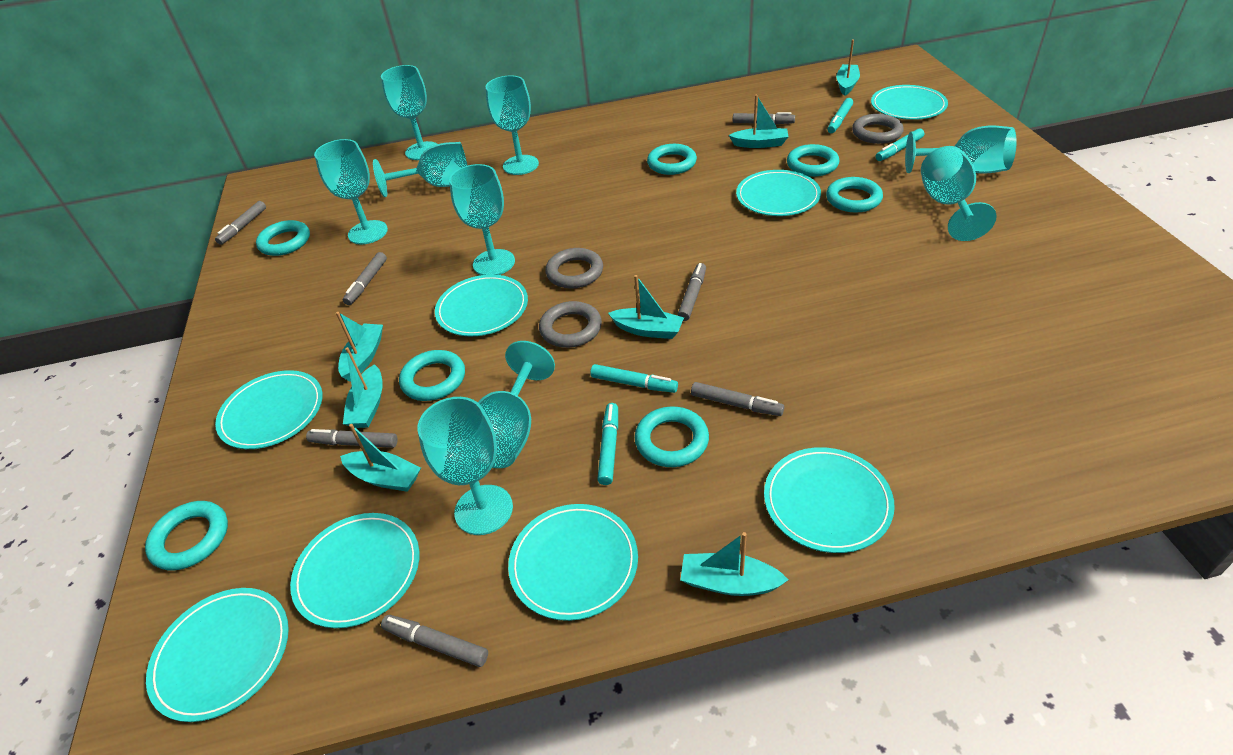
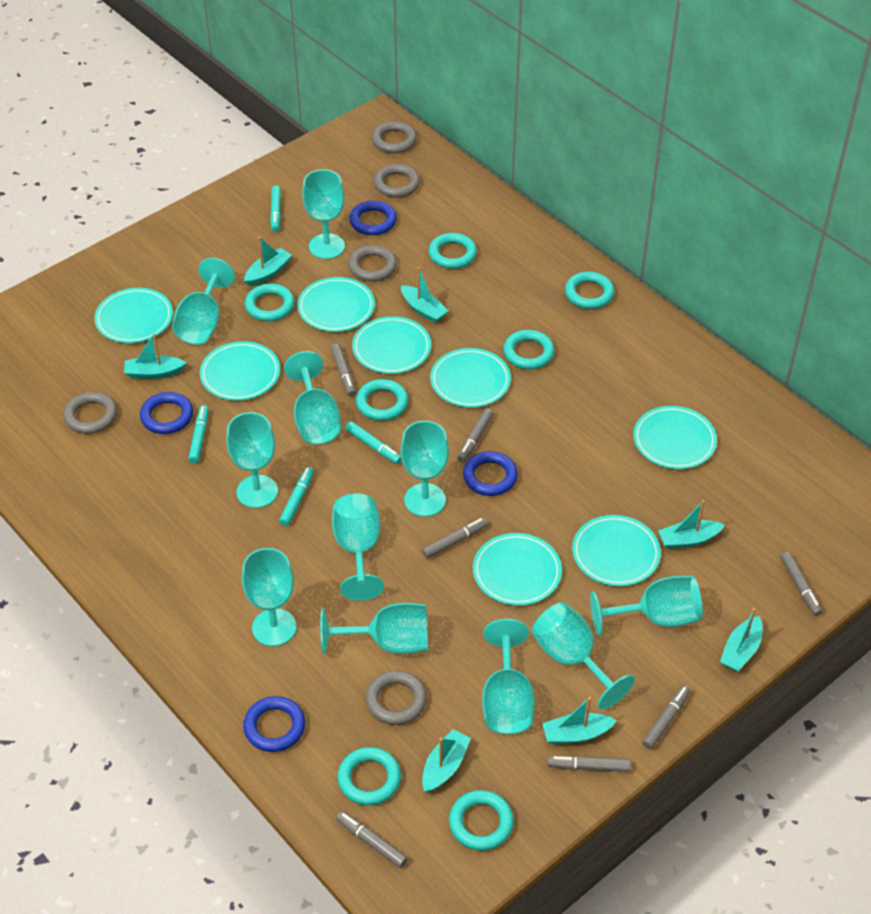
blue ring: none = 0 -> [140,392,193,434] [243,696,305,752] [349,200,397,235] [463,451,518,496] = 4
grey ring: [539,301,602,348] [545,248,603,288] [852,114,904,144] = 3 -> [64,392,117,434] [348,245,397,282] [366,670,427,725] [372,121,417,153] [374,164,420,198] = 5
turquoise goblet: [314,139,388,244] [373,142,468,197] [381,65,437,160] [417,397,513,535] [449,164,515,275] [478,341,555,468] [485,75,539,175] [905,125,1017,174] [921,146,997,241] = 9 -> [172,258,235,345] [226,412,278,508] [242,548,297,646] [284,351,341,444] [302,169,345,259] [320,603,428,654] [332,493,384,601] [400,421,449,517] [482,619,535,734] [532,602,635,710] [590,576,702,636] = 11

